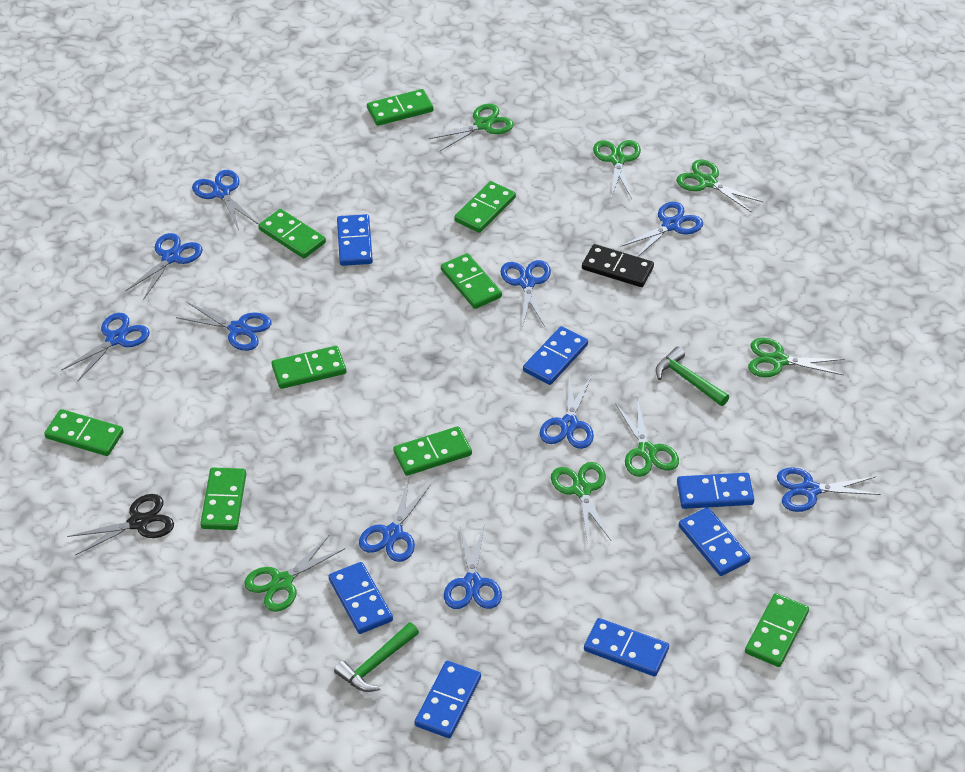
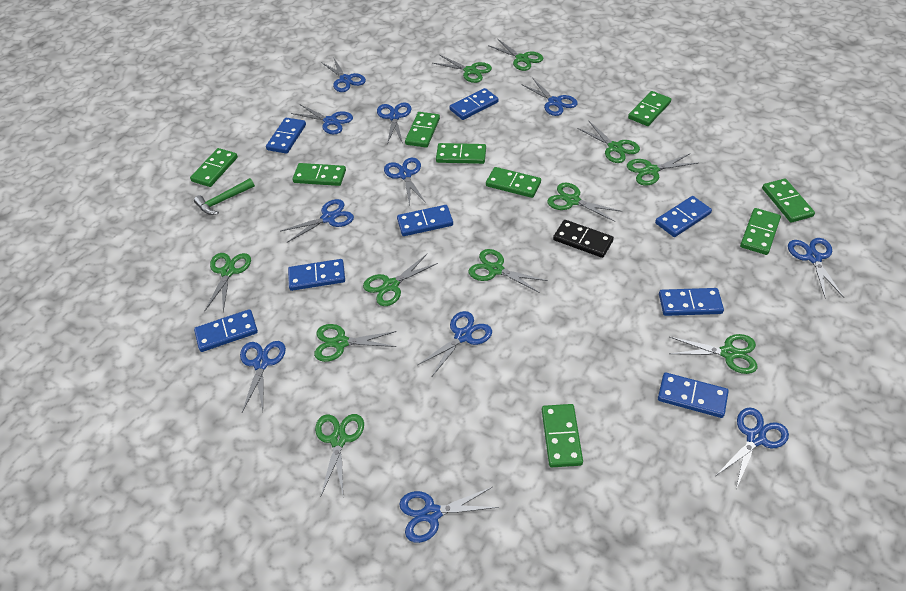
black scissors: [67,494,174,555] = 1 -> none = 0
blue domino: [329,562,393,634] [337,214,373,266] [415,661,481,738] [523,326,588,385] [584,618,669,676] [677,473,754,509] [679,507,751,576] = 7 -> [194,309,258,352] [266,118,306,154] [288,259,345,291] [397,205,453,236] [449,88,498,120] [655,196,712,237] [658,373,729,418] [659,288,724,316] = 8
blue scissors: [61,313,150,381] [125,233,203,299] [176,302,271,351] [192,170,258,230] [359,479,431,562] [444,526,502,609] [501,260,551,327] [540,374,594,449] [620,202,703,257] [777,467,881,512] = 10 -> [240,341,286,412] [281,199,354,243] [291,104,353,134] [321,57,366,92] [377,102,411,144] [384,157,426,205] [399,487,499,543] [418,311,492,376] [521,79,578,116] [717,407,789,489] [788,238,844,299] = 11
green hammer: [334,622,419,692] [656,347,729,406] = 2 -> [194,178,255,215] = 1
green scissors: [244,535,345,612] [429,104,514,151] [551,462,611,545] [593,140,641,199] [616,401,679,477] [676,160,763,213] [748,338,845,377] = 7 -> [205,253,251,312] [314,324,397,362] [315,414,364,496] [363,254,438,306] [433,55,492,83] [469,249,548,293] [488,39,543,71] [547,182,622,222] [577,121,640,163] [627,153,698,186] [670,334,757,374] = 11

